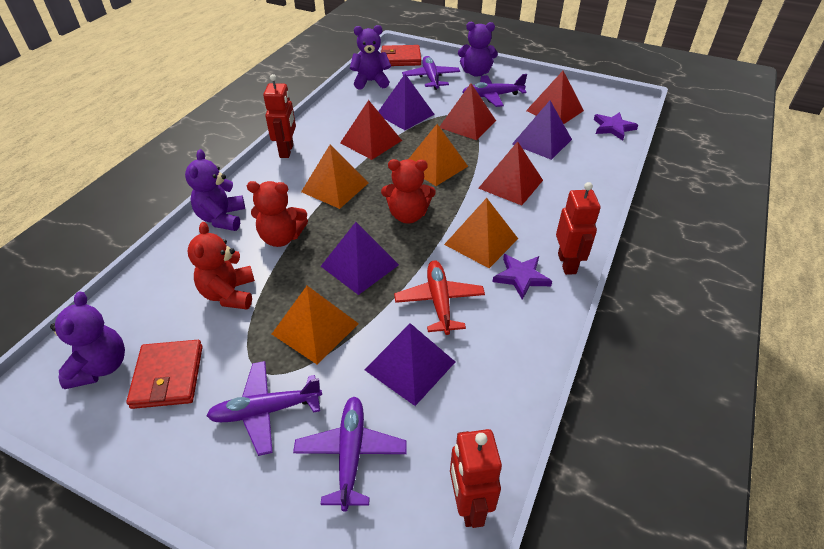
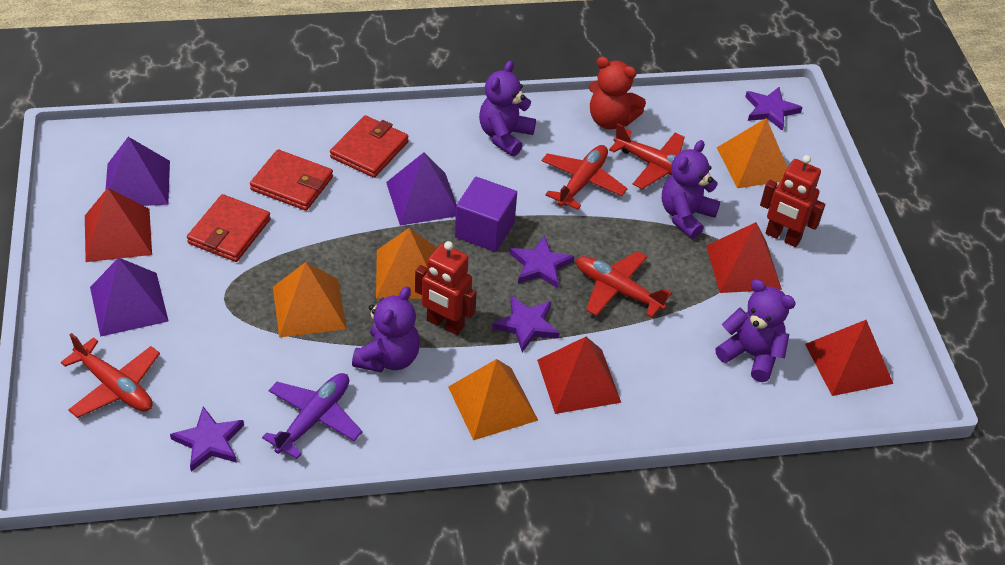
purple cube: none = 0 -> [455,177,517,252] = 1
purple plane: [206,361,322,456] [293,397,407,511] [402,56,460,90] [462,74,527,107] = 4 -> [262,373,363,459] = 1
purple pyramid: [321,222,399,295] [365,323,455,406] [378,74,435,130] [512,101,572,160] = 4 -> [90,257,169,337] [106,137,170,206] [386,152,457,226] = 3
purple star: [492,254,552,300] [594,112,638,140] = 2 -> [170,407,244,471] [492,296,559,352] [510,235,574,288] [745,87,803,131] = 4
red plane: [394,260,485,335] = 1 -> [61,333,160,418] [541,145,628,210] [576,251,672,318] [609,123,685,189] = 4
red robot: [263,74,296,158] [450,429,502,528] [556,182,600,275] = 3 -> [415,241,477,335] [760,155,825,247] = 2
red teddy bear: [188,222,255,309] [247,181,308,247] [381,159,436,224] = 3 -> [589,57,646,130] = 1
red wallet: [126,340,203,409] [381,45,421,66] = 2 -> [187,194,271,262] [250,149,333,211] [330,115,409,178] = 3

